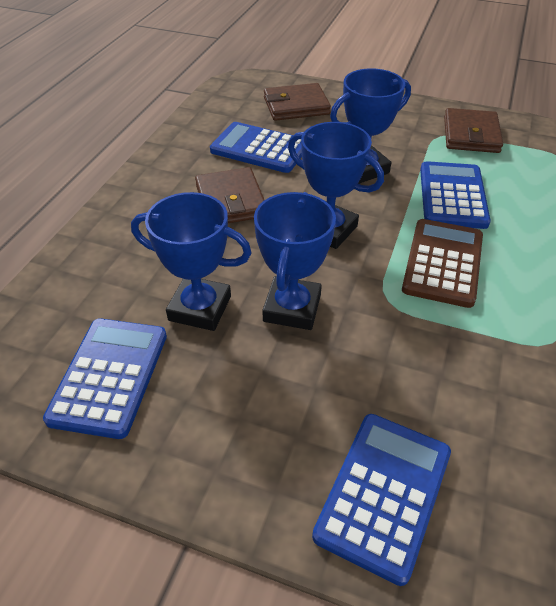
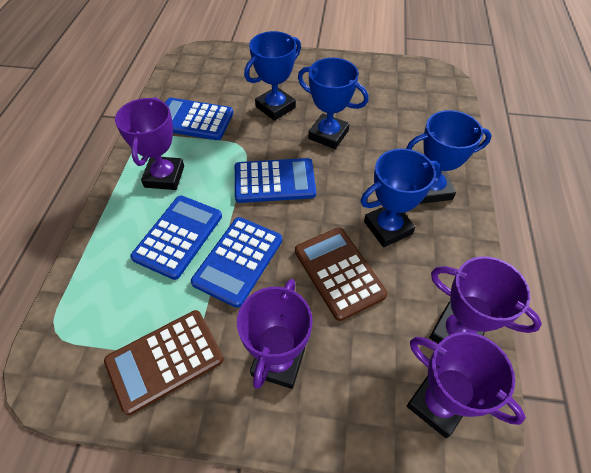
brown calculator: [402,219,483,308] = 1 -> [104,310,224,415] [295,227,387,321] = 2
brown wallet: [195,167,264,223] [264,83,331,121] [444,108,503,153] = 3 -> none = 0
purple trophy: none = 0 -> [115,97,184,190] [237,279,313,389] [407,332,526,438] [429,256,542,344] = 4

